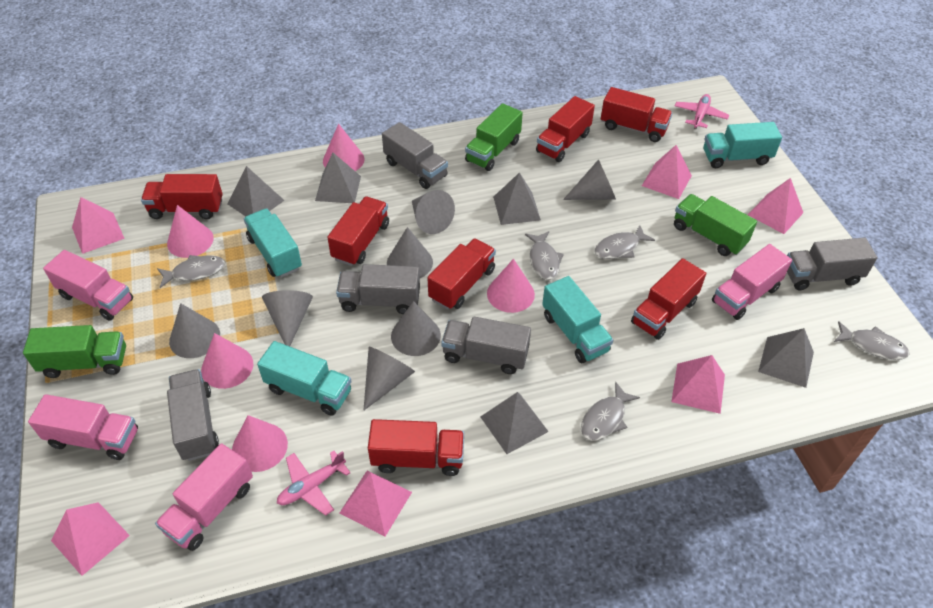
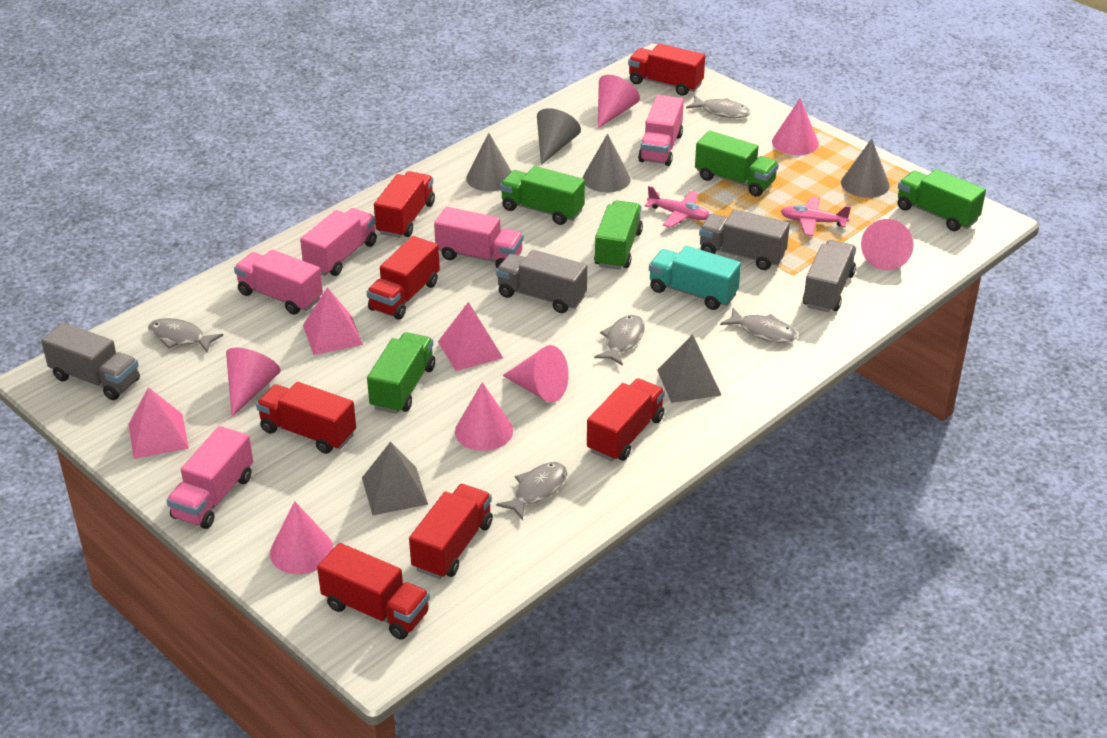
green truck: [23,325,126,378] [465,103,523,171] [674,194,757,256] = 3 -> [367,332,435,414] [500,166,585,225] [594,200,643,270] [695,131,779,197] [898,169,986,231] = 5
grey cone: [169,303,220,358] [262,290,313,346] [363,347,415,411] [387,227,433,278] [391,301,441,356] [412,190,455,234] [563,159,616,200] = 7 -> [466,133,511,192] [537,108,581,165] [583,134,630,192] [841,139,890,198] = 4
grey pyramid: [227,166,285,217] [315,153,361,203] [480,392,549,454] [493,172,541,225] [758,328,814,388] = 5 -> [362,441,428,515] [657,334,721,403] = 2
grey truck: [167,369,219,461] [336,264,420,314] [382,122,448,189] [441,317,531,374] [787,237,877,291] = 5 -> [41,322,140,400] [496,250,587,313] [699,209,790,270] [803,240,856,312] = 4
pink cone: [167,205,214,258] [201,333,253,389] [232,415,288,472] [323,124,364,171] [487,259,535,313] = 5 -> [226,348,281,417] [270,501,333,574] [455,382,513,451] [502,345,569,403] [598,75,640,128] [772,98,819,155] [861,219,913,270] = 7
pink pyramid: [51,502,130,576] [72,197,125,254] [340,470,412,536] [642,145,692,199] [671,355,725,414] [748,178,803,234] = 6 -> [128,387,189,459] [303,287,363,355] [438,302,503,371] = 3
pink truck: [28,394,138,460] [43,250,133,321] [155,443,253,551] [712,244,792,320] = 4 -> [166,426,253,529] [234,249,323,315] [300,208,377,276] [434,207,524,268] [638,95,684,166] = 5
turquoise truck: [244,209,302,278] [257,341,352,416] [542,276,613,363] [703,122,782,168] = 4 -> [649,246,741,310] = 1

